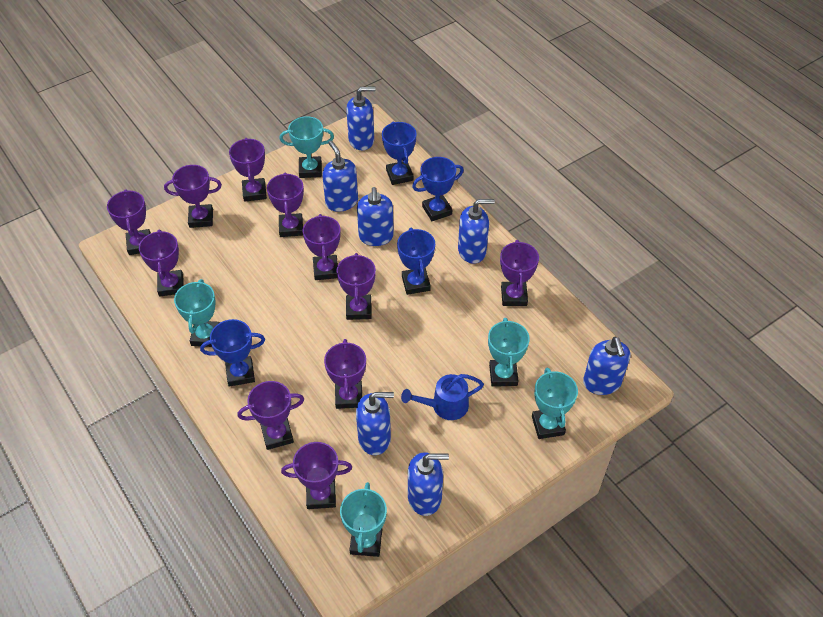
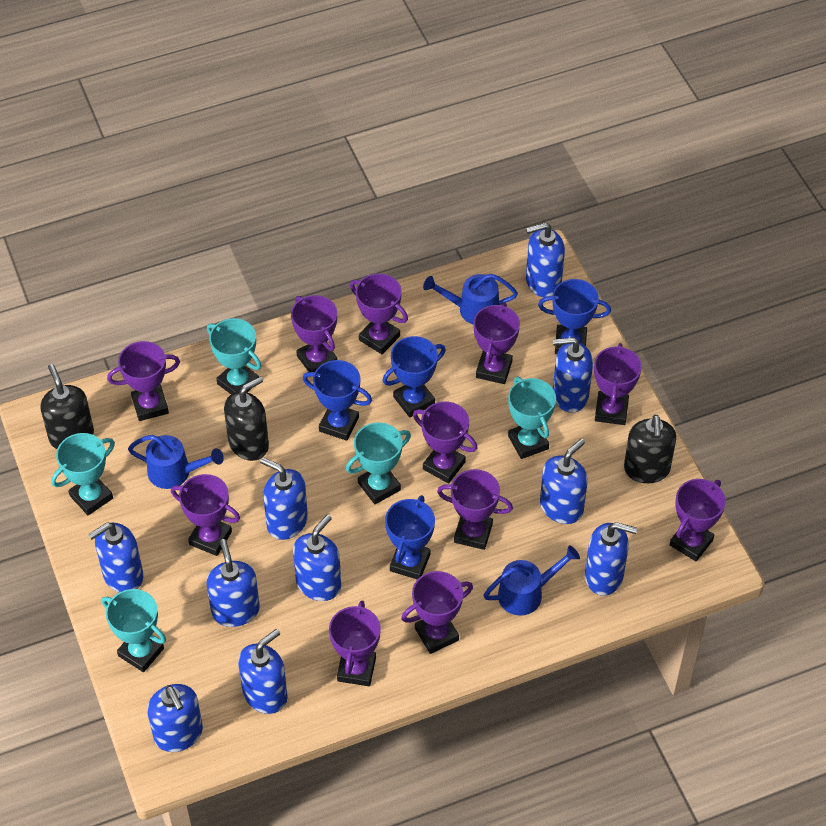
black soap dispenser: none = 0 -> [40,364,94,449] [224,377,269,461] [624,415,676,483] = 3
blue soap dispenser: [322,141,358,212] [346,87,376,150] [356,392,394,455] [357,187,394,246] [408,452,449,516] [458,199,495,264] [583,337,630,395] = 7 -> [88,522,143,592] [147,684,203,752] [206,539,260,627] [238,629,288,714] [260,457,308,540] [293,514,341,601] [526,223,565,297] [540,439,588,524] [553,337,593,413] [585,522,637,596] = 10
blue watering can: [401,374,484,420] = 1 -> [128,435,224,489] [423,274,518,324] [483,545,580,616] = 3

